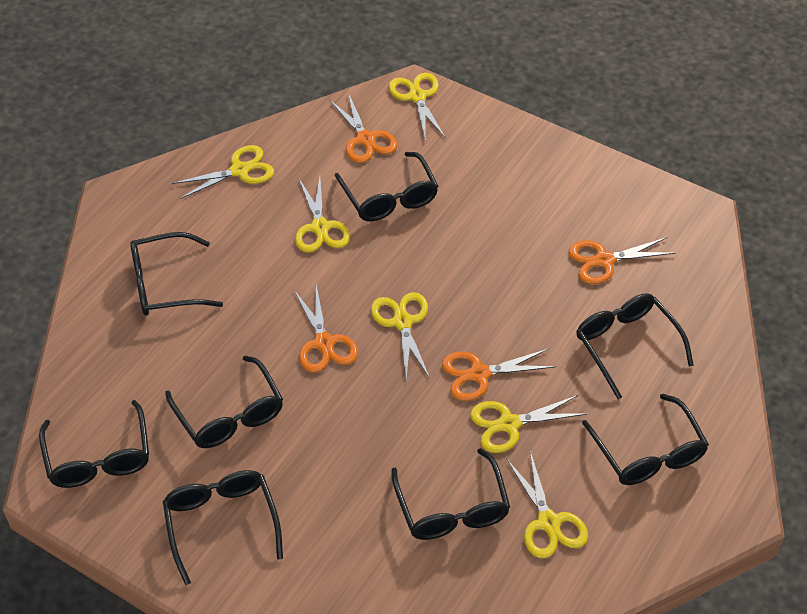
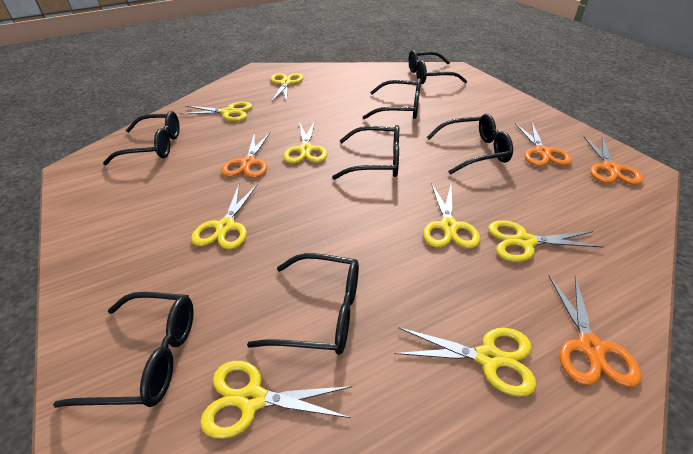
black glasses: [39,400,149,488] [130,232,223,315] [163,470,283,585] [165,356,283,448] [335,152,438,221] [391,448,510,540] [576,293,694,399] [582,394,709,485] = 8 -> [53,292,194,408] [103,111,180,165] [247,253,359,355] [332,125,399,180] [363,78,421,119] [409,50,467,84] [427,114,513,175] = 7
yellow scissors: [172,145,274,199] [295,177,351,253] [371,292,430,380] [389,73,446,139] [470,395,587,453] [507,451,588,559] = 6 -> [181,102,252,121] [191,184,258,249] [200,361,352,439] [271,73,304,102] [283,121,327,163] [394,327,536,397] [423,183,480,248] [488,220,604,262] = 8

